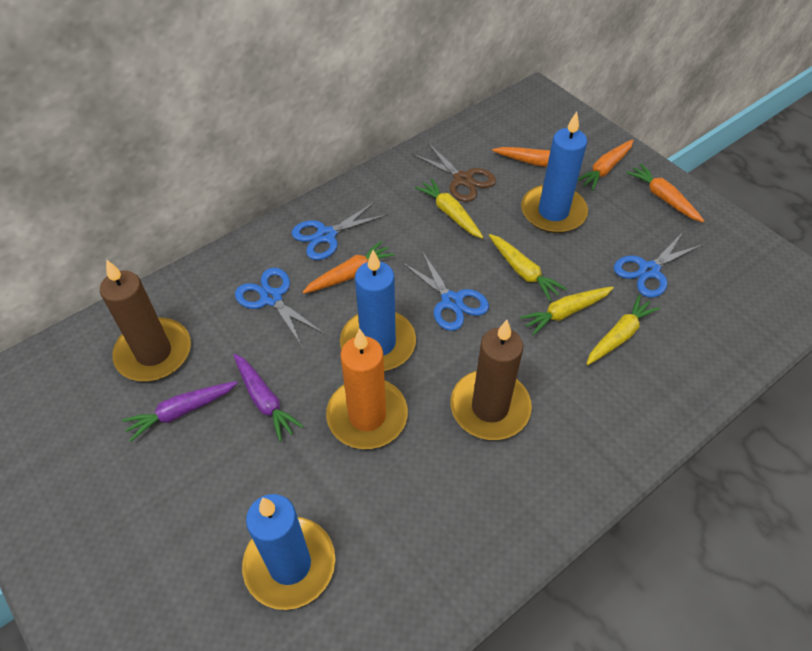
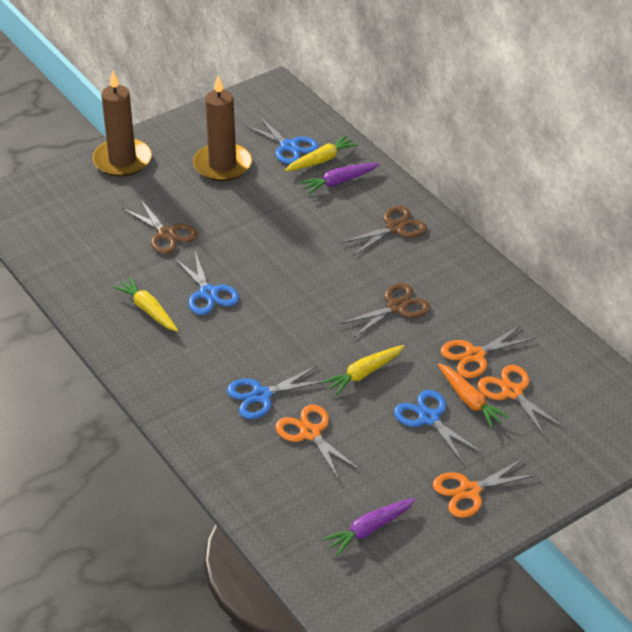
blue candle: [242,494,335,610] [340,250,416,371] [521,112,588,233] = 3 -> none = 0
brown scissors: [412,143,496,202] = 1 -> [122,199,198,254] [339,283,431,338] [340,206,427,256] = 3
orange candle: [326,329,408,449] = 1 -> none = 0
orange carrot: [302,240,395,294] [492,147,581,170] [578,139,634,191] [626,164,704,222] = 4 -> [438,363,510,428] = 1
orange scissors: none = 0 -> [275,405,361,480] [433,458,537,518] [441,324,536,378] [478,365,565,437] = 4
yellow carrot: [415,178,483,239] [489,234,567,301] [520,287,614,335] [586,294,660,365] = 4 -> [113,277,178,331] [285,135,359,171] [322,345,404,396] = 3

